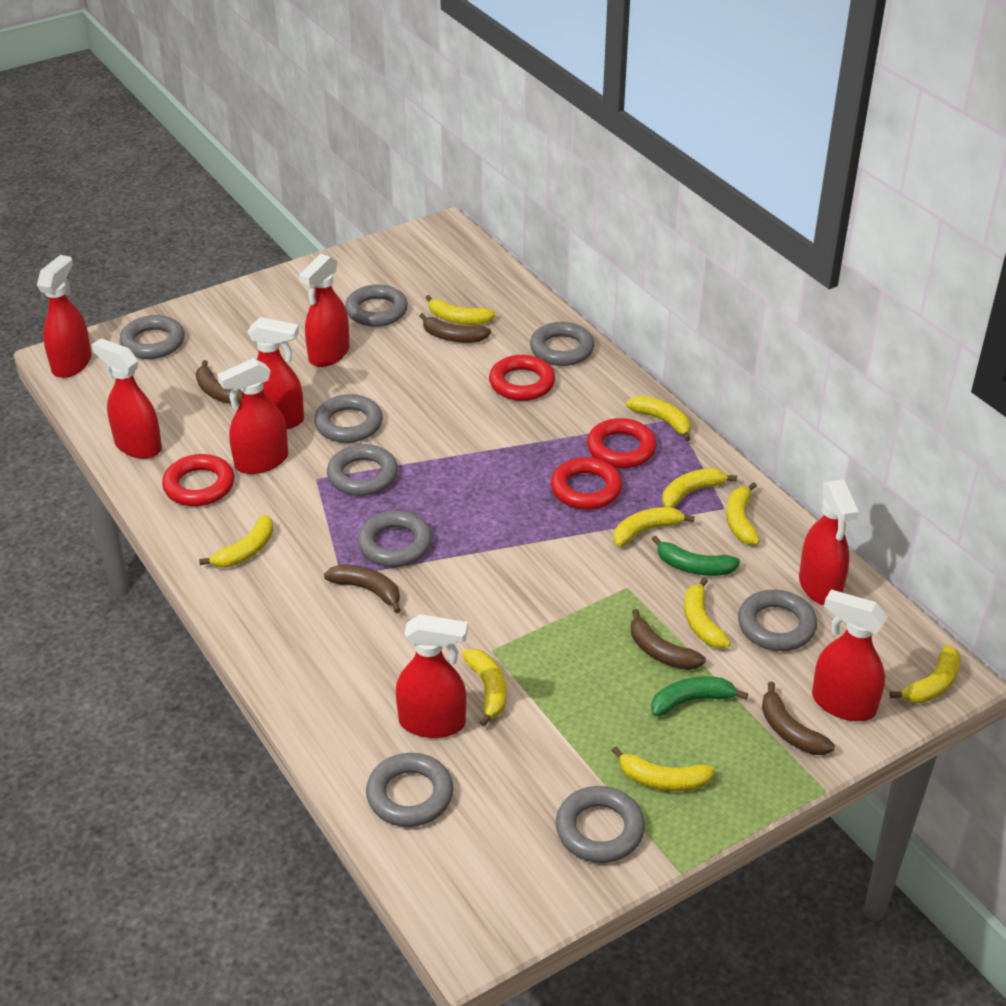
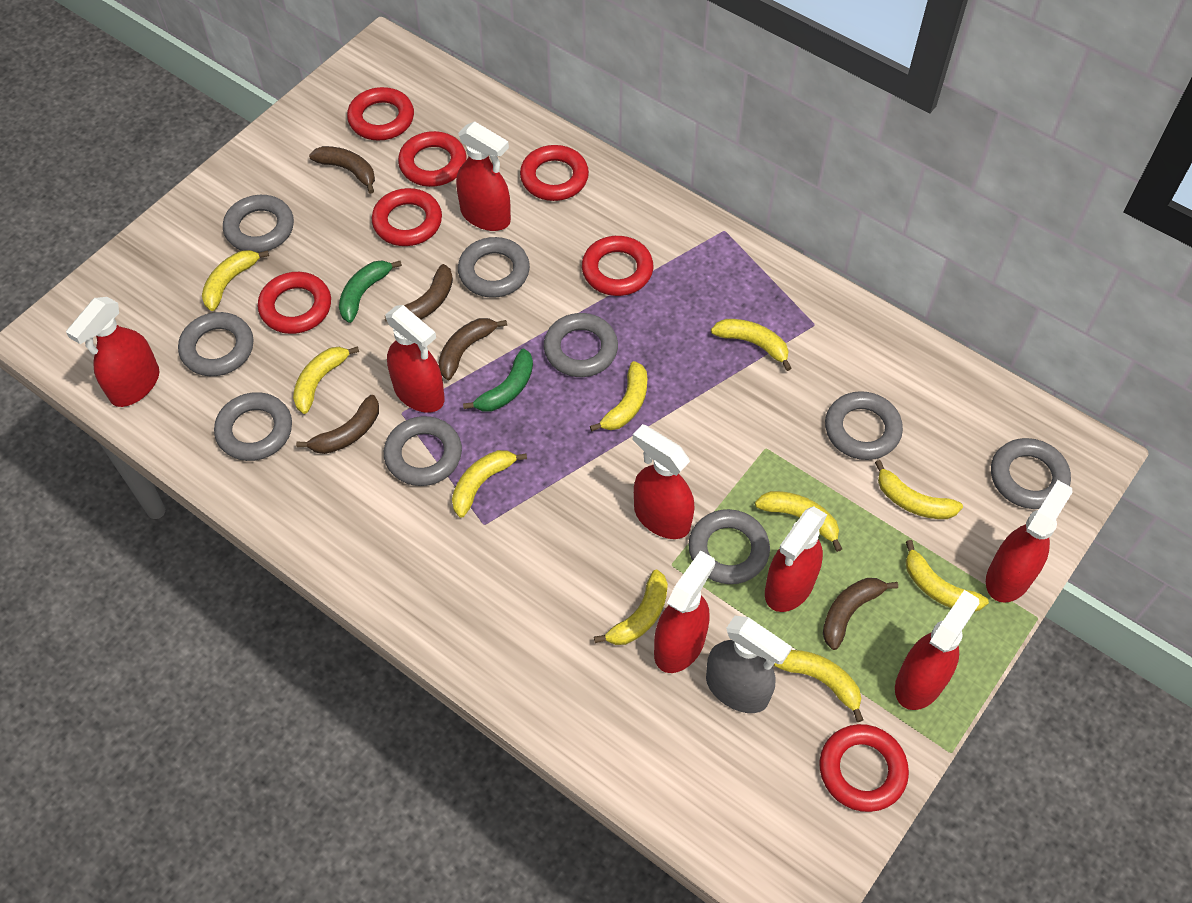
grey spray bottle: none = 0 -> [706,616,792,713] = 1
red ring: [162,454,234,506] [489,355,555,401] [551,457,623,510] [587,418,657,468] = 4 -> [258,272,331,334] [347,87,414,141] [372,188,442,246] [398,131,466,187] [520,145,589,201] [582,236,653,296] [819,724,909,812] = 7

